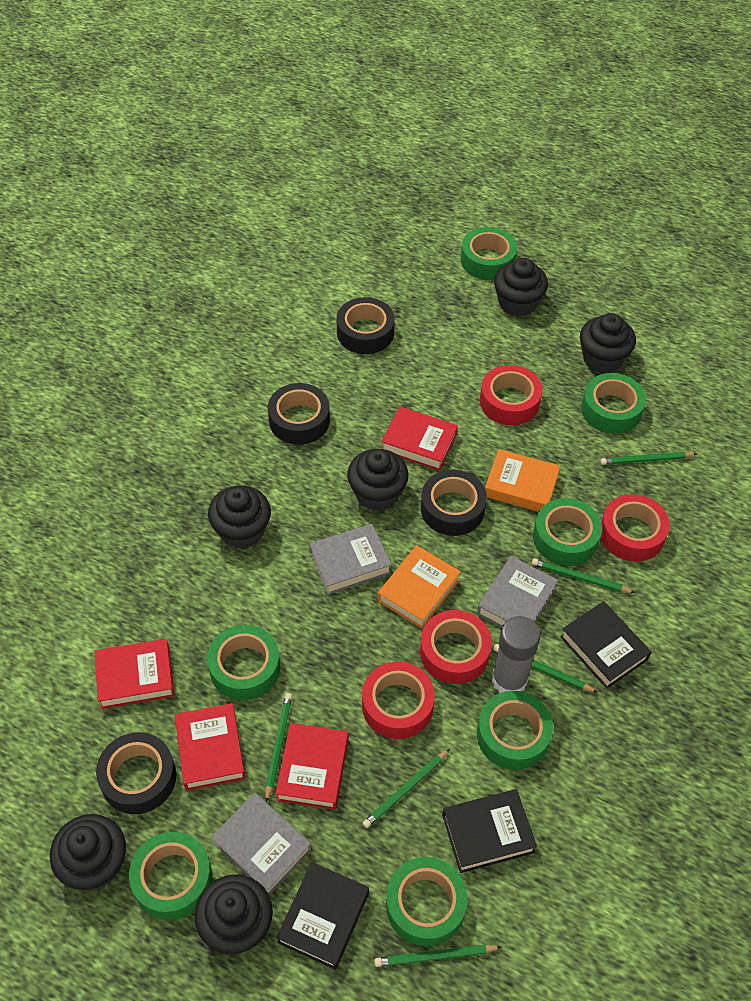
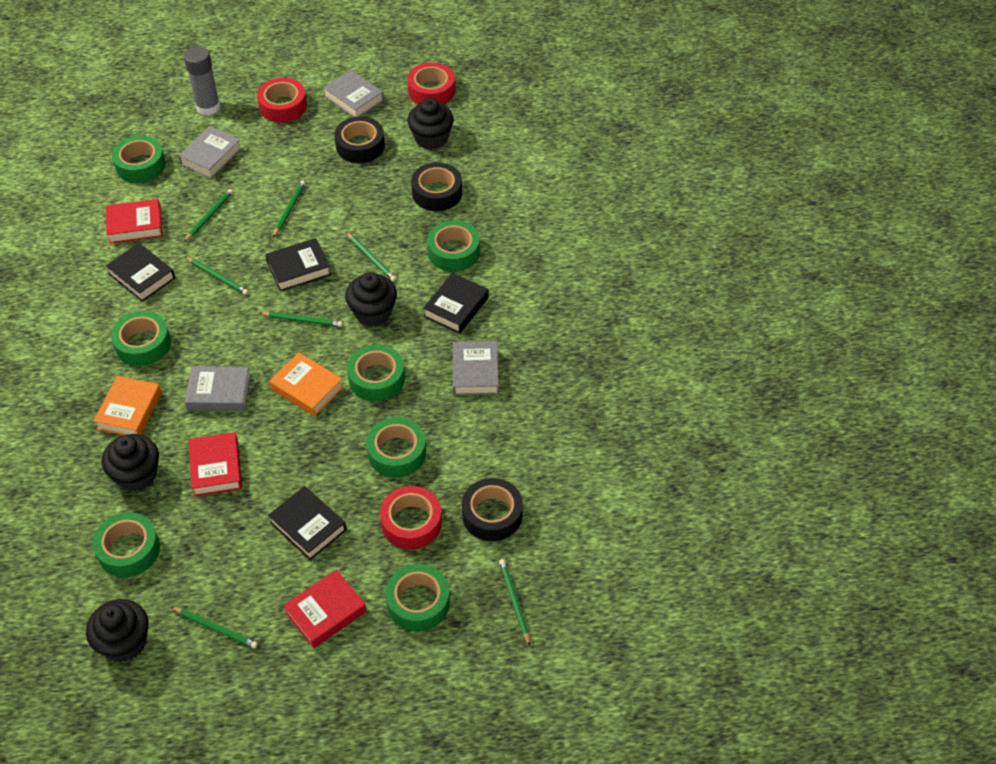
black book: [276,862,369,970] [442,789,537,873] [560,601,651,689] = 3 -> [106,243,175,302] [265,238,331,292] [268,486,347,560] [423,273,489,334] = 4
black cupcake: [50,814,126,890] [194,874,273,954] [208,485,271,549] [347,449,409,511] [494,258,548,317] [580,313,636,373] = 6 -> [86,599,149,662] [102,434,159,491] [345,272,397,326] [407,98,454,150] = 4
black tape: [96,732,176,814] [268,383,330,445] [337,297,395,354] [421,470,487,536] = 4 -> [334,117,385,163] [411,162,462,211] [462,478,523,541] = 3
green pencil: [265,693,292,802] [363,749,450,828] [374,945,501,967] [493,644,597,692] [532,558,635,593] [601,452,697,465] = 6 -> [171,607,258,649] [184,189,233,242] [186,257,249,295] [260,312,343,327] [273,181,305,237] [346,232,396,281] [499,559,530,646] = 7
grey book: [211,793,312,895] [309,524,392,595] [477,556,558,628] = 3 -> [178,126,242,179] [185,366,250,411] [323,70,384,117] [453,341,499,395] = 4
red book: [94,639,174,709] [175,703,245,791] [275,723,348,810] [381,407,458,471] = 4 -> [106,199,162,244] [189,432,242,496] [283,569,367,648] = 3
red tape: [362,662,435,739] [420,610,492,684] [480,365,542,425] [601,494,670,562] = 4 -> [257,78,307,123] [380,486,442,550] [407,62,455,105] = 3

